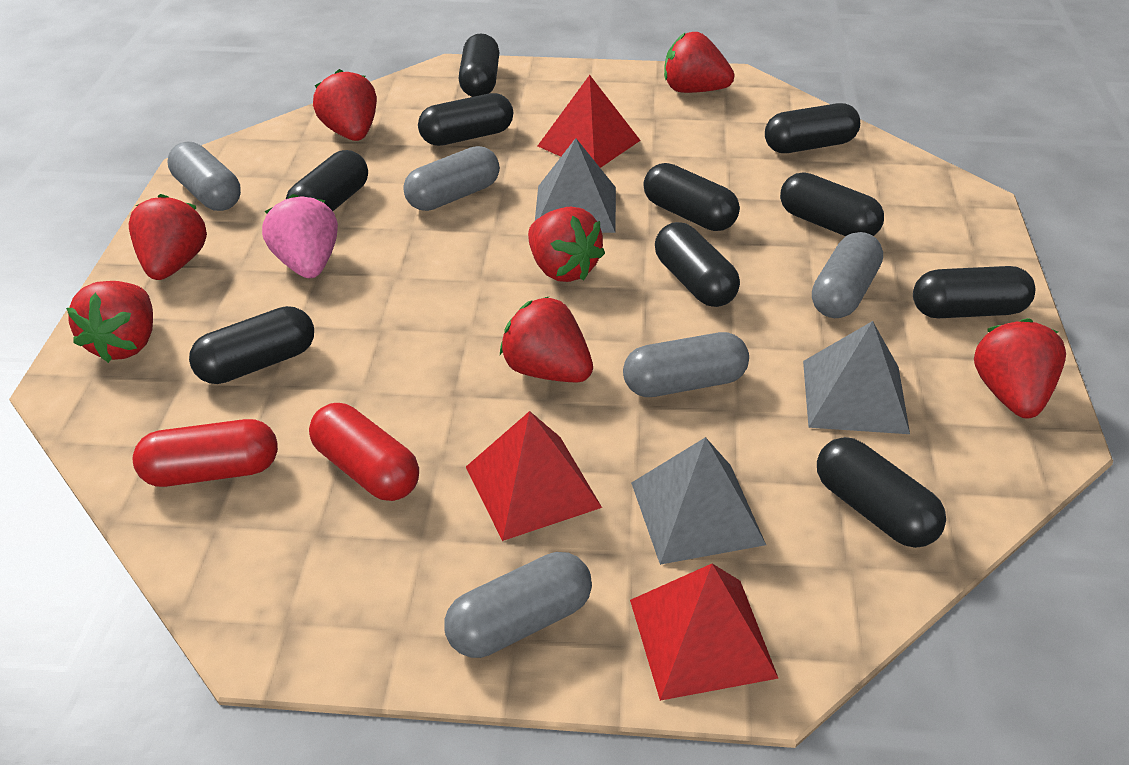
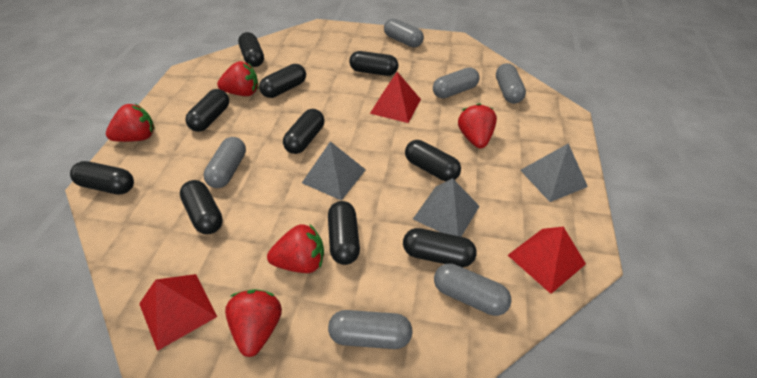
grey capsule: [167,142,241,211] [403,146,500,211] [444,552,592,658] [623,332,749,397] [812,232,883,318] = 5 -> [204,137,246,188] [328,310,413,349] [384,18,424,47] [433,67,480,99] [434,263,512,316] [496,63,526,104] = 6
pink strawberry: [262,194,338,278] = 1 -> none = 0
red capsule: [133,419,278,487] [309,403,419,501] = 2 -> none = 0
red strawberry: [66,281,153,363] [129,194,207,280] [313,69,377,141] [500,297,593,382] [528,207,605,282] [664,32,734,93] [974,318,1066,418] = 7 -> [106,104,155,142] [217,61,258,96] [225,289,282,357] [267,224,324,273] [458,103,497,148] = 5

